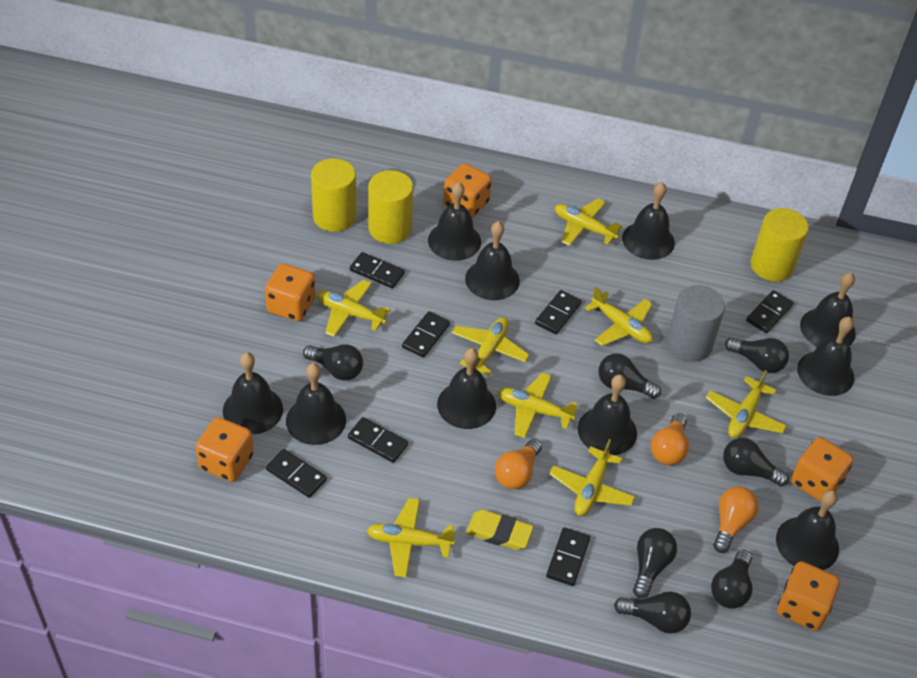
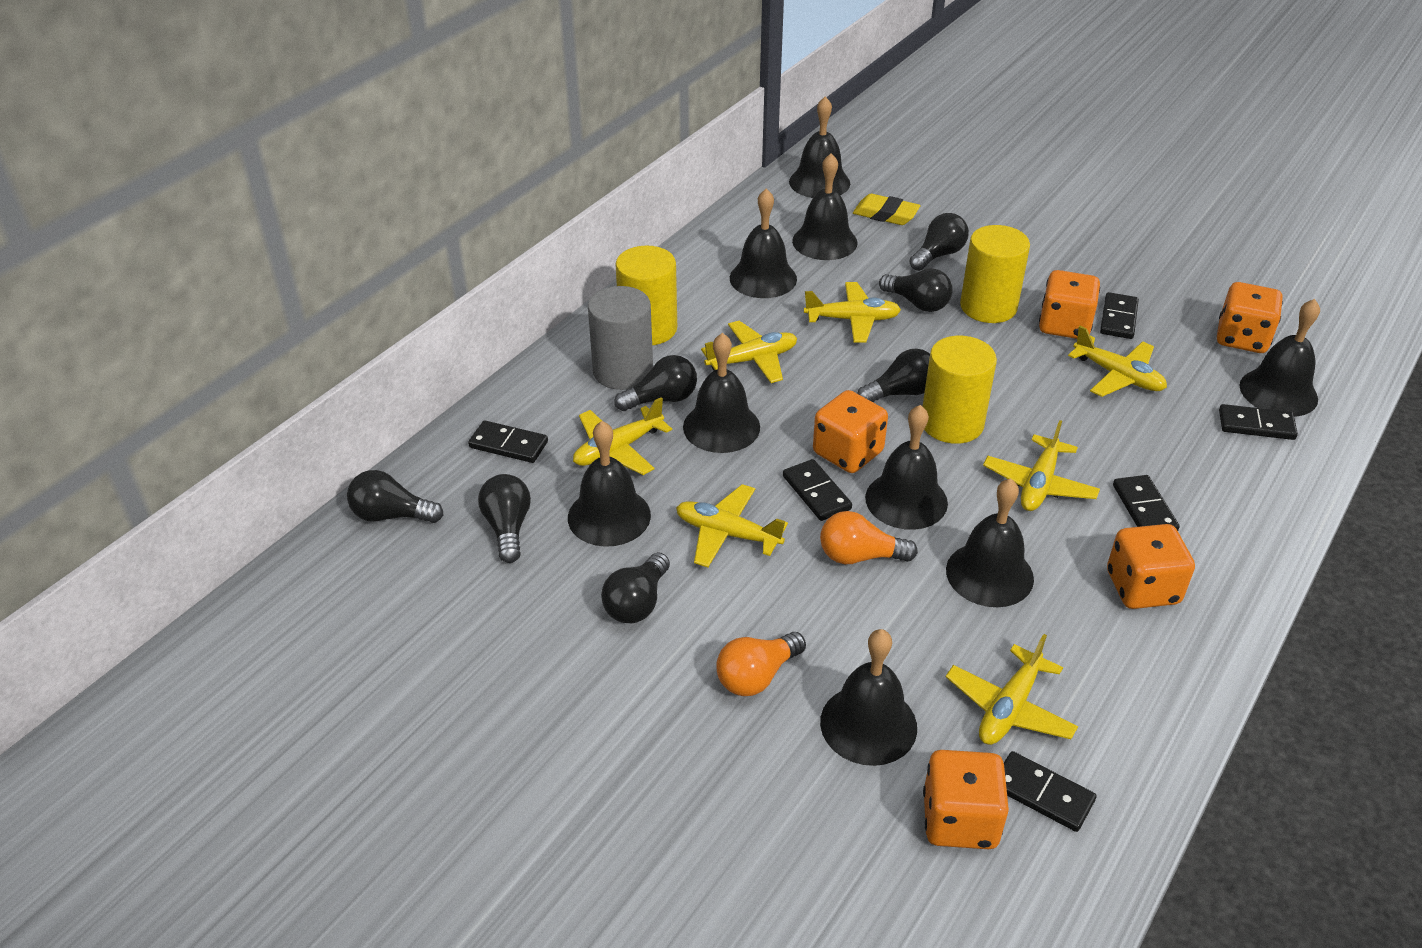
black bell: [223,352,283,435] [286,363,346,445] [428,182,481,261] [437,348,496,429] [465,221,520,300] [578,375,637,455] [622,182,675,260] [776,490,839,570] [797,317,854,396] [800,272,856,346] = 10 -> [568,421,651,547] [683,333,760,453] [730,189,797,298] [789,96,850,198] [792,153,857,260] [820,629,917,766] [865,405,948,530] [946,478,1034,607] [1239,299,1320,417] = 9
black domino: [266,449,327,498] [348,417,408,463] [350,252,405,289] [402,311,450,358] [535,290,582,334] [546,527,590,586] [746,290,794,333] = 7 -> [468,421,548,463] [783,459,852,521] [1004,751,1096,832] [1100,292,1139,339] [1113,475,1180,531] [1219,404,1298,440] = 6
orange light bulb: [495,439,542,489] [651,413,689,465] [713,486,759,553] = 3 -> [716,632,806,696] [820,511,918,564] = 2
yellow plane: [317,280,390,337] [367,498,456,578] [452,317,529,376] [498,373,578,438] [549,439,635,516] [555,198,623,246] [585,286,653,346] [706,370,787,438] = 8 -> [573,397,672,475] [676,484,788,567] [701,321,797,383] [804,282,901,342] [946,634,1078,745] [983,420,1100,511] [1068,326,1167,397] = 7

